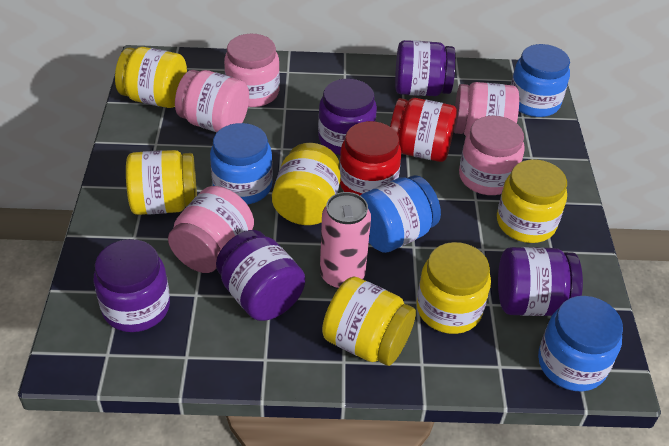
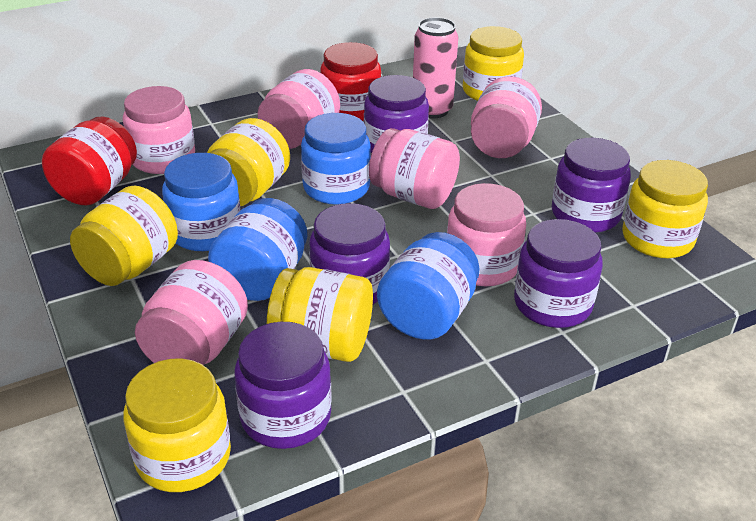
pink jar: [168,186,254,273] [175,70,249,132] [224,34,280,107] [454,82,519,136] [459,115,525,195] = 5 -> [123,86,195,174] [135,260,248,365] [258,69,340,149] [369,128,460,209] [447,183,526,286] [471,76,542,158] = 6

